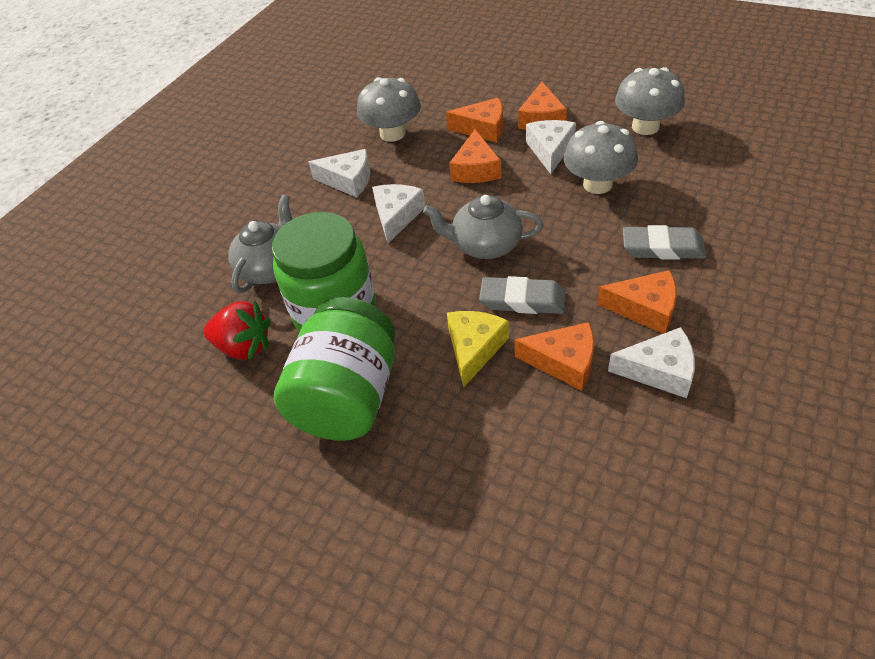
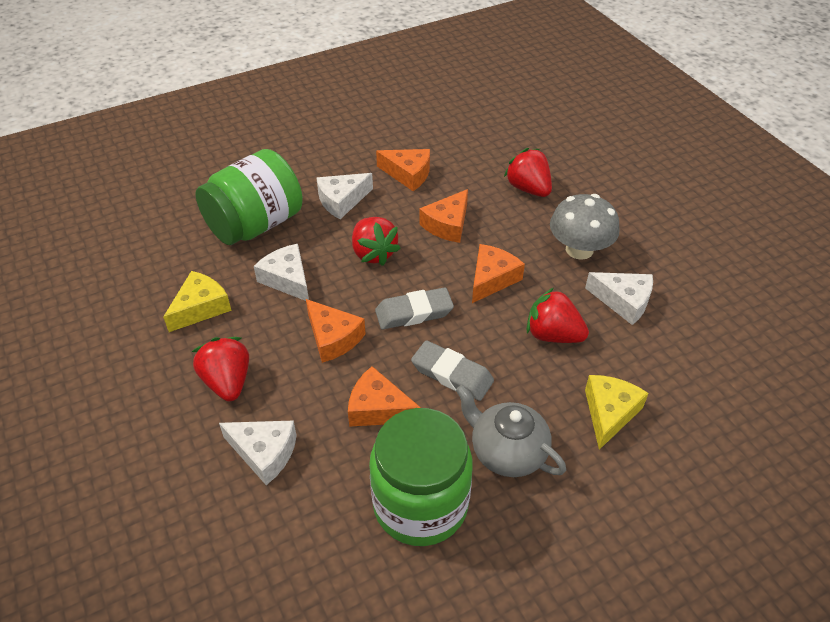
grey mushroom: [357,77,421,142] [564,121,638,194] [615,67,685,135] = 3 -> [550,194,620,260] = 1
grey teapot: [229,194,292,293] [423,195,543,259] = 2 -> [456,385,566,477] = 1
red strawberry: [203,301,270,360] = 1 -> [192,337,249,401] [352,217,401,266] [504,148,552,197] [526,288,589,343] = 4
yellow cheese: [447,311,509,387] = 1 -> [163,271,232,332] [585,375,649,450] = 2

